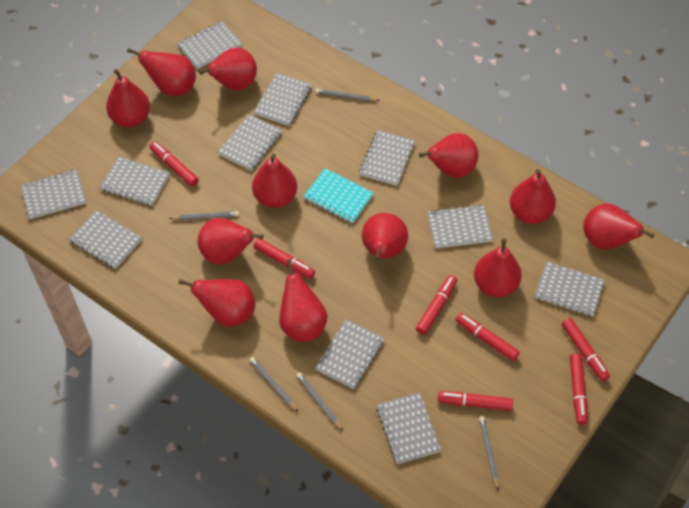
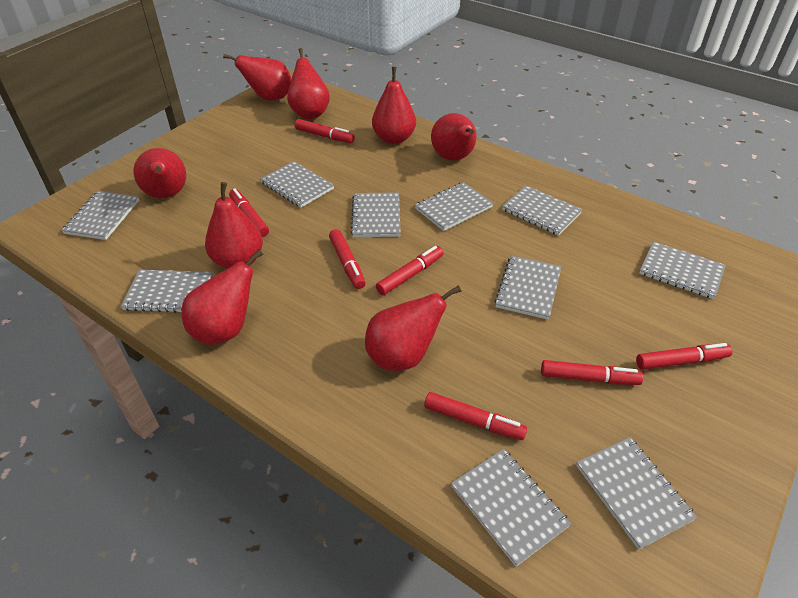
grey notebook: [20,170,86,219] [69,210,142,269] [100,157,169,206] [177,21,242,69] [218,114,282,171] [254,73,312,126] [315,319,384,389] [359,130,415,186] [377,392,441,464] [427,204,493,248] [535,261,605,316] = 11 -> [61,191,139,240] [121,269,211,313] [260,161,334,208] [351,192,401,237] [415,182,494,231] [451,449,571,567] [495,255,561,320] [502,185,582,236] [576,437,697,550] [639,241,726,299] = 10
grey pencil: [169,211,239,220] [250,357,298,412] [296,372,343,431] [315,89,380,101] [479,416,499,490] = 5 -> none = 0
red pear: [106,69,150,127] [127,48,196,96] [178,279,255,326] [197,218,264,265] [199,48,257,90] [252,154,297,208] [279,259,327,342] [362,213,408,260] [419,133,478,178] [474,238,522,297] [510,169,556,224] [583,203,654,250] = 12 -> [134,148,186,198] [182,249,263,345] [205,182,263,269] [223,54,291,101] [287,48,330,119] [365,285,461,371] [372,67,416,144] [431,113,477,161] = 8
turquoise notebook: [303,168,374,224] = 1 -> none = 0

